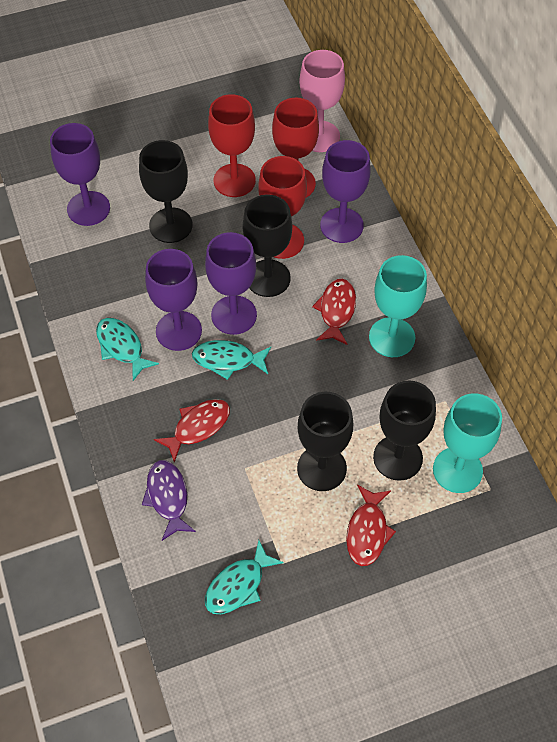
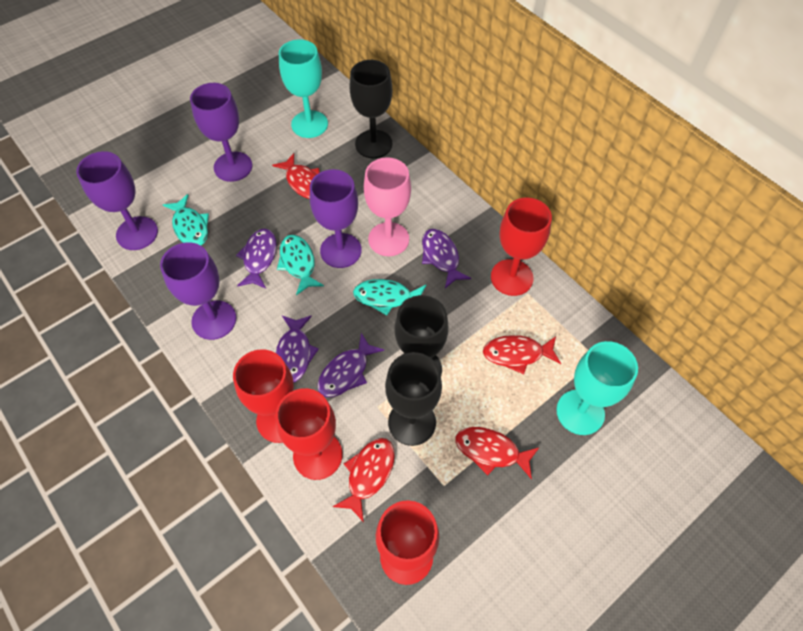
black goblet: [139,140,193,243] [242,194,292,297] [297,392,353,491] [373,381,436,481] = 4 -> [350,60,393,158] [385,352,442,446] [395,295,449,375] = 3
purple fish: [142,460,196,541] = 1 -> [236,229,277,289] [276,315,319,382] [317,333,384,397] [422,229,471,288] = 4
red fish: [154,399,230,463] [312,279,356,345] [346,485,396,566] = 3 -> [272,153,320,199] [333,438,395,522] [455,427,539,479] [483,335,561,374] = 4
red goblet: [208,94,256,197] [258,156,307,259] [272,98,319,198] = 3 -> [233,349,294,443] [275,388,343,480] [376,500,439,585] [491,197,552,296] = 4

